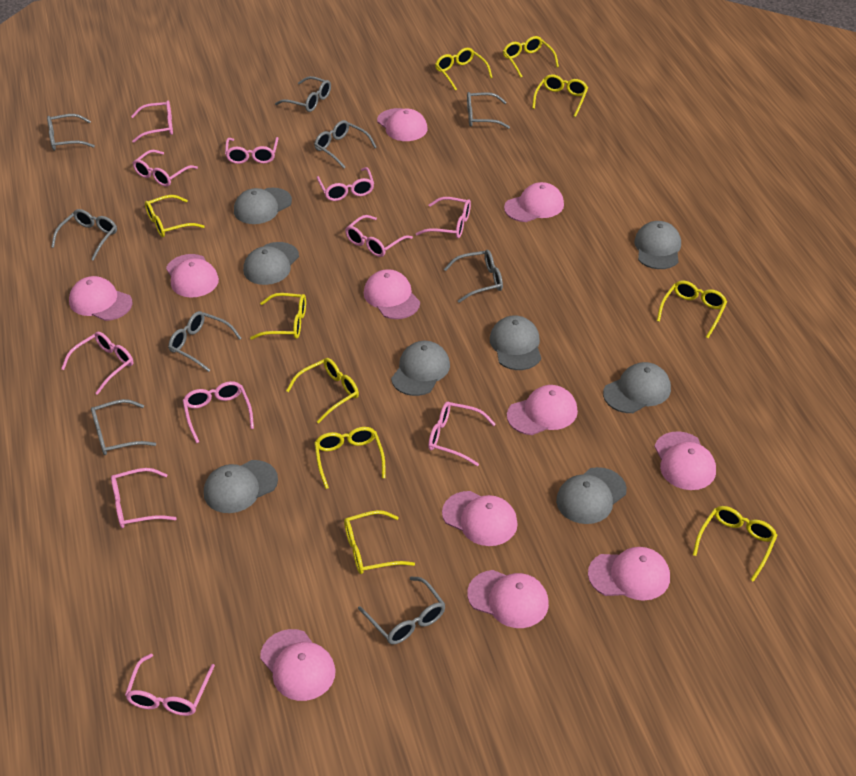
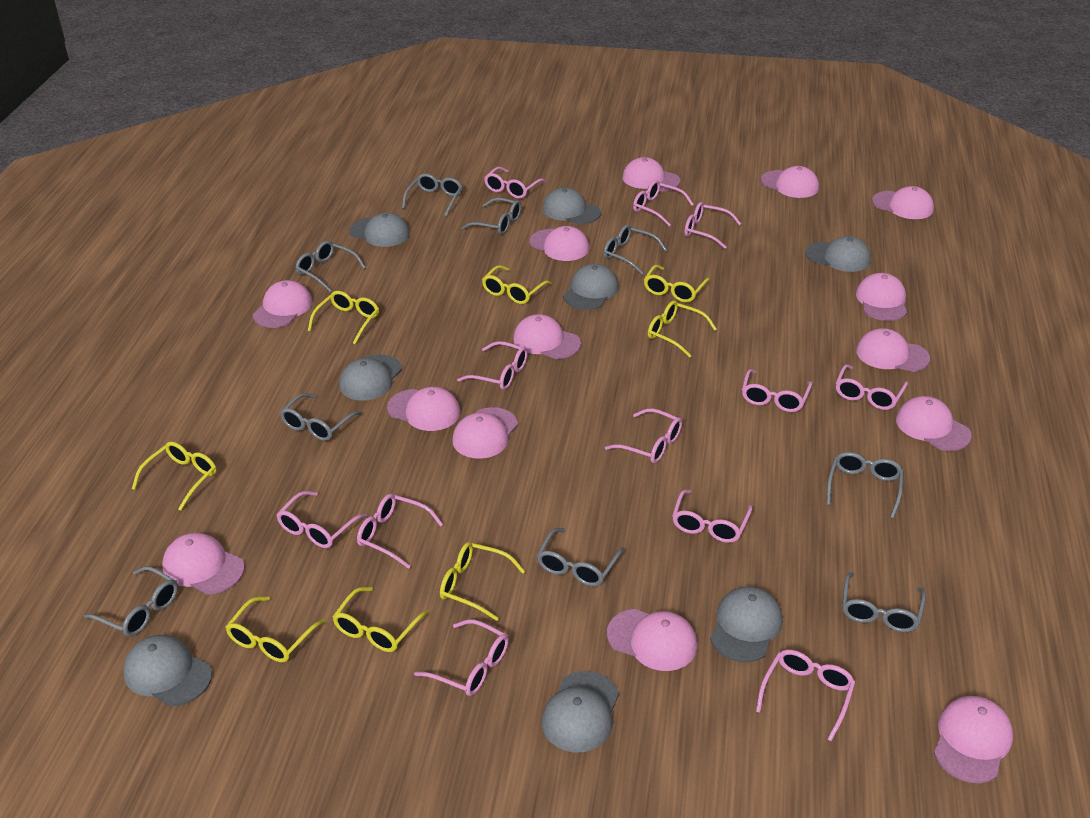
pink cap: [69,276,132,321] [166,254,219,297] [260,629,336,701] [364,269,420,319] [377,108,428,141] [442,491,518,546] [467,570,549,628] [504,182,564,222] [507,385,578,435] [588,547,670,601] [654,431,716,490] = 11 -> [162,533,244,594] [253,280,312,328] [387,387,460,431] [452,407,518,459] [513,314,581,359] [530,226,589,261] [607,609,697,671] [623,157,680,191] [761,166,819,198] [856,273,907,321] [856,328,930,372] [872,186,934,219] [896,396,972,451] [934,696,1013,783] = 14
pink glasses: [61,332,133,395] [111,468,177,528] [125,654,215,716] [131,100,173,143] [133,150,198,187] [183,381,254,443] [225,137,278,164] [316,167,374,201] [345,215,413,257] [416,197,471,238] [428,402,496,466] = 11 -> [276,491,367,548] [357,494,443,569] [414,619,509,696] [457,341,528,390] [484,167,546,199] [605,408,682,463] [633,180,694,226] [672,490,753,543] [685,202,741,249] [742,369,812,412] [756,650,856,741] [836,364,908,410] = 12
yellow glasses: [145,195,205,237] [250,293,306,340] [286,358,359,424] [314,427,385,489] [344,510,415,574] [435,48,493,91] [503,36,559,78] [532,74,588,117] [657,281,727,338] [693,506,778,582] = 10 -> [132,442,217,511] [226,596,326,662] [308,291,379,344] [332,587,430,652] [440,542,525,621] [482,265,552,304] [644,265,710,302] [648,301,717,358] = 8

